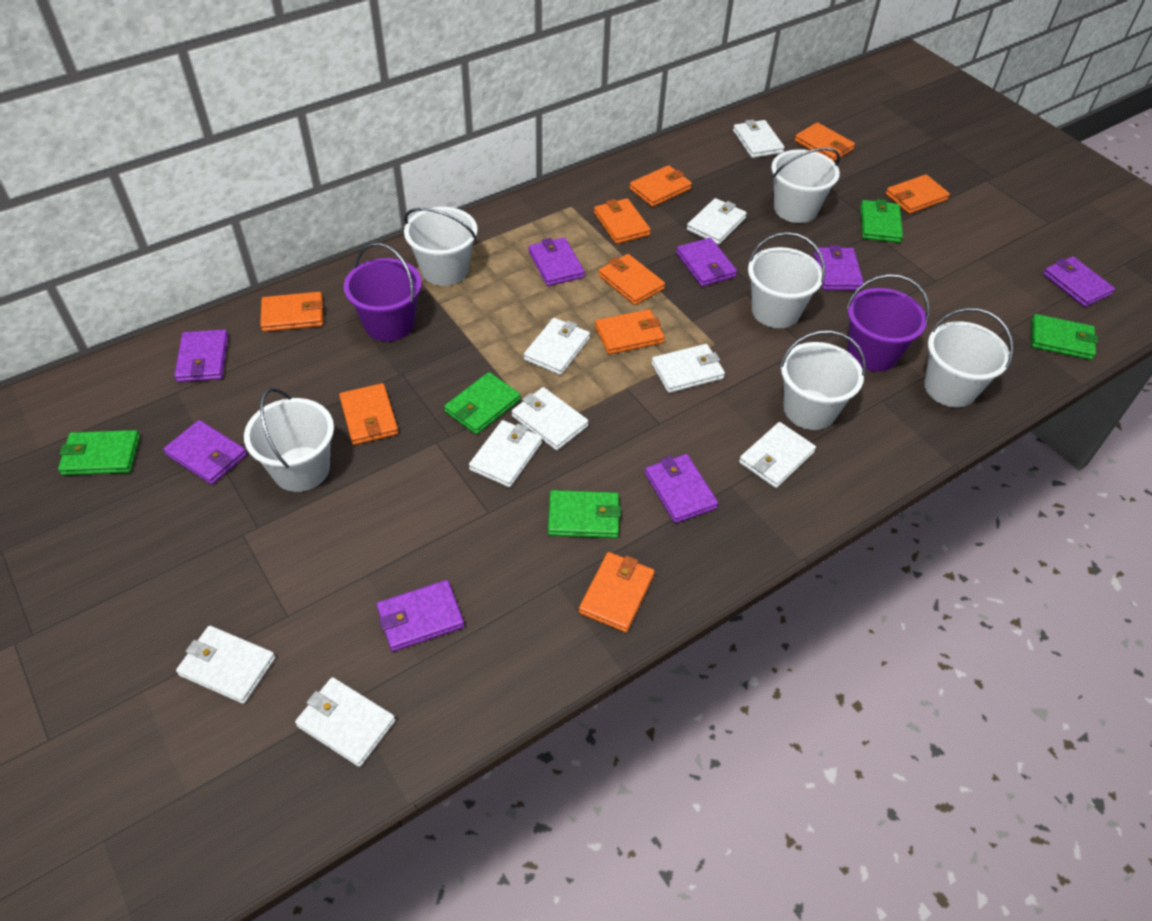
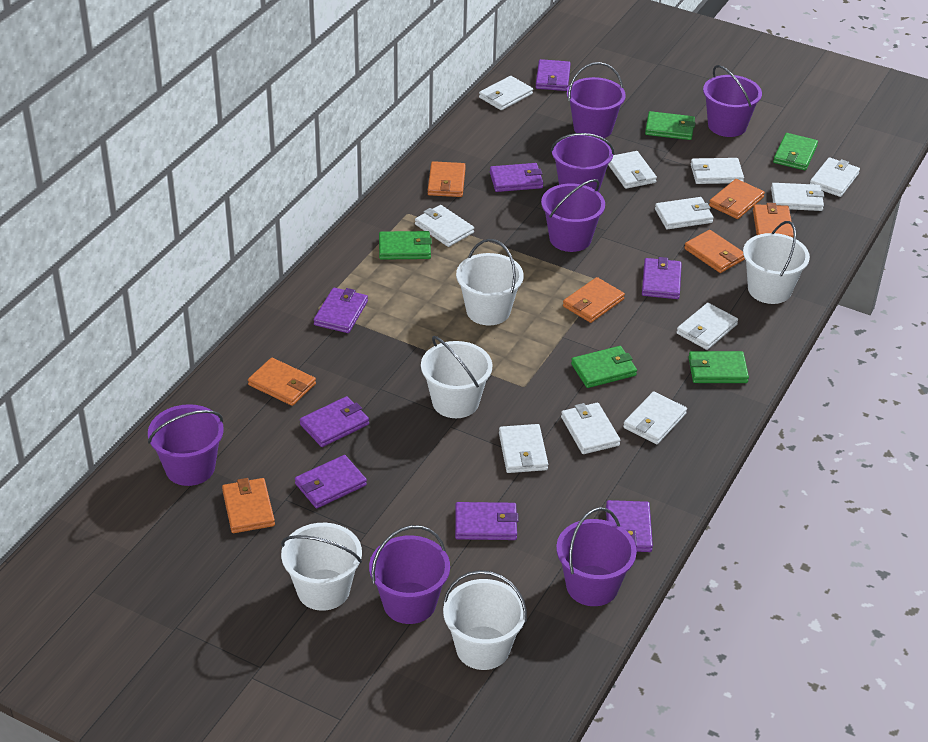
orange wallet: [260,292,323,332] [339,383,399,445] [579,552,655,633] [594,198,651,244] [595,309,665,355] [598,254,665,305] [629,165,692,207] [795,122,855,161] [886,174,950,214] = 9 -> [222,478,275,533] [248,358,316,406] [428,161,466,197] [563,277,625,323] [684,230,745,273] [709,179,765,219] [753,203,794,238] = 7
purple bucket: [344,243,422,341] [846,274,930,372] = 2 -> [148,404,224,486] [369,525,450,624] [541,179,605,252] [551,133,614,192] [556,507,637,606] [567,62,626,138] [703,65,762,137] = 7
white bucket: [244,388,334,492] [404,207,478,286] [748,232,825,328] [771,148,840,223] [779,330,866,430] [924,308,1014,407] = 6 -> [281,523,362,611] [421,336,493,418] [443,570,527,670] [456,239,524,325] [743,221,810,304] = 5
white wallet: [176,626,276,704] [295,677,395,767] [469,420,542,488] [512,387,588,450] [524,318,590,375] [651,344,725,393] [687,198,747,245] [733,119,785,158] [739,422,816,488] = 9 -> [415,205,474,247] [479,76,533,110] [499,424,548,473] [561,403,621,454] [608,151,657,189] [623,391,687,444] [655,197,714,230] [677,303,738,350] [691,158,744,184] [771,183,824,211] [810,157,860,197] = 11

